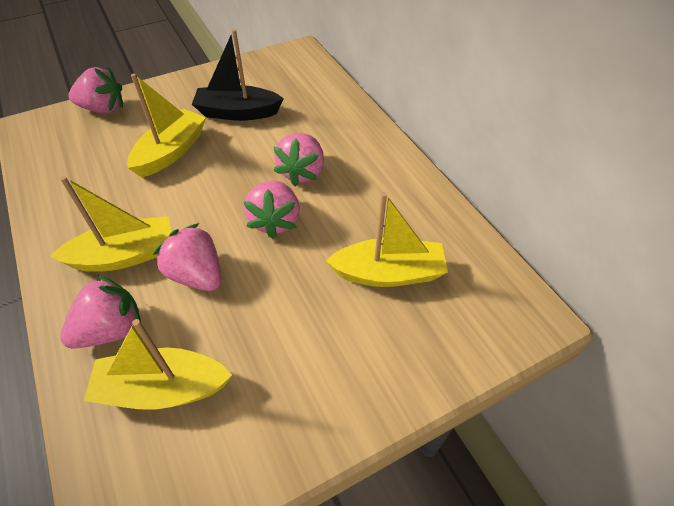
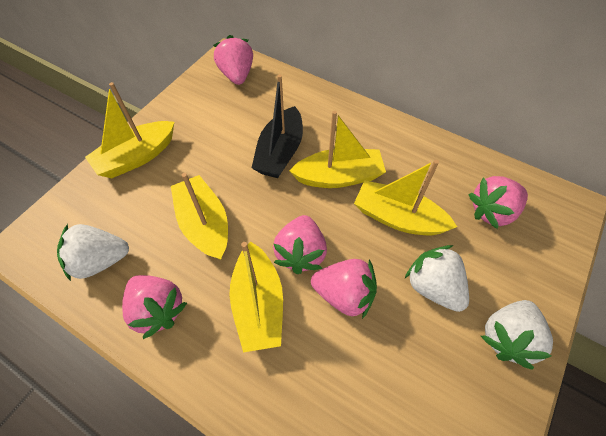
white strawberry: none = 0 -> [57,224,129,281] [405,245,469,312] [481,300,553,370] = 3
yellow boat: [50,176,171,272] [84,319,232,410] [127,73,206,177] [326,192,448,287] = 4 -> [85,82,174,178] [171,173,228,260] [229,241,283,352] [289,111,386,188] [354,160,457,235] = 5

